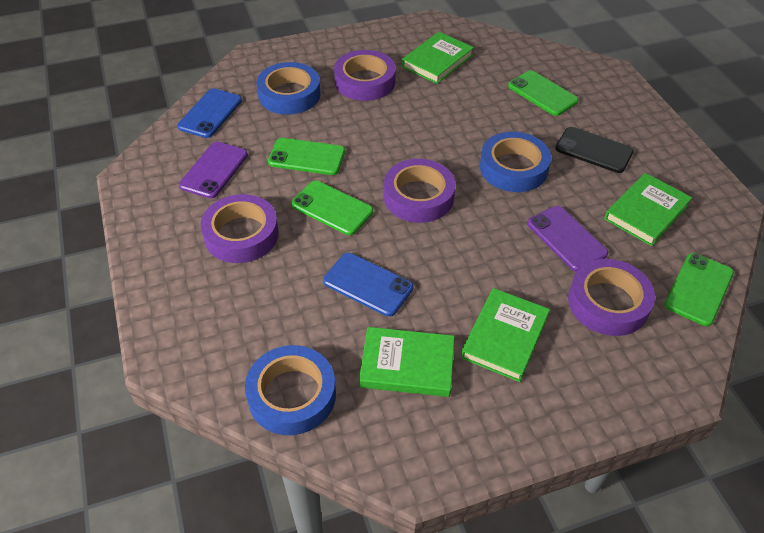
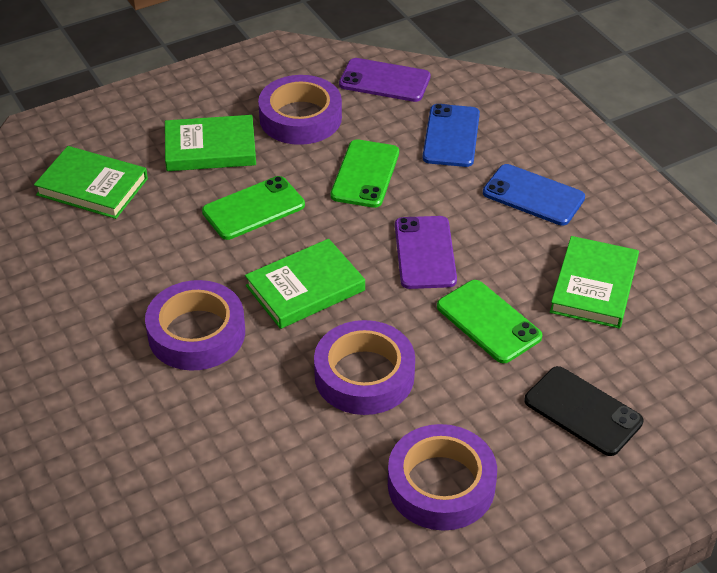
blue tape: [245,345,336,435] [257,62,321,115] [480,132,551,192] = 3 -> none = 0
green phone: [268,138,345,175] [291,181,373,235] [508,70,578,116] [664,253,734,326] = 4 -> [202,176,305,240] [331,139,399,208] [437,280,542,363] = 3

